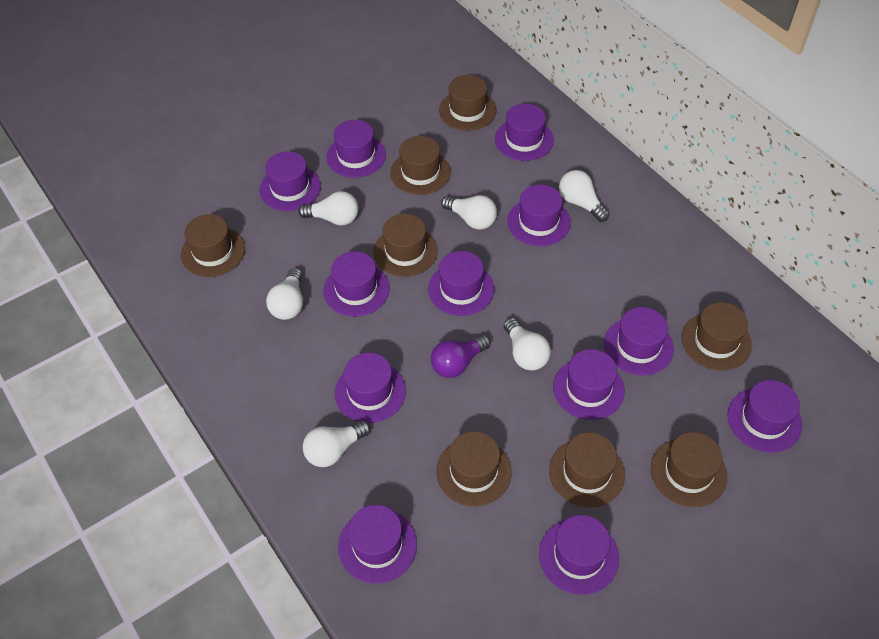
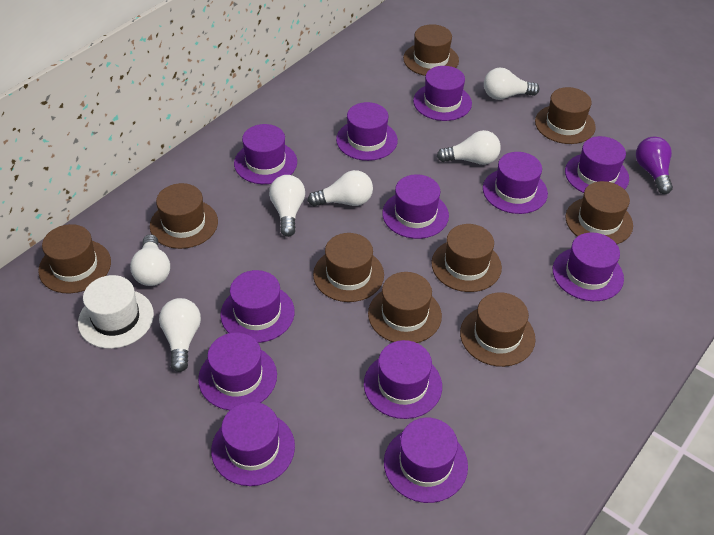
brown hat: [181,214,245,277] [373,214,438,277] [390,136,451,195] [436,431,512,506] [439,75,496,131] [549,432,625,507] [651,432,727,507] [681,302,752,371] = 8 -> [38,224,111,293] [150,183,218,249] [313,233,384,302] [368,272,442,343] [403,24,459,76] [431,224,502,292] [460,292,536,367] [535,87,596,144] [565,181,633,244] = 9
white hat: none = 0 -> [78,275,154,349] = 1

